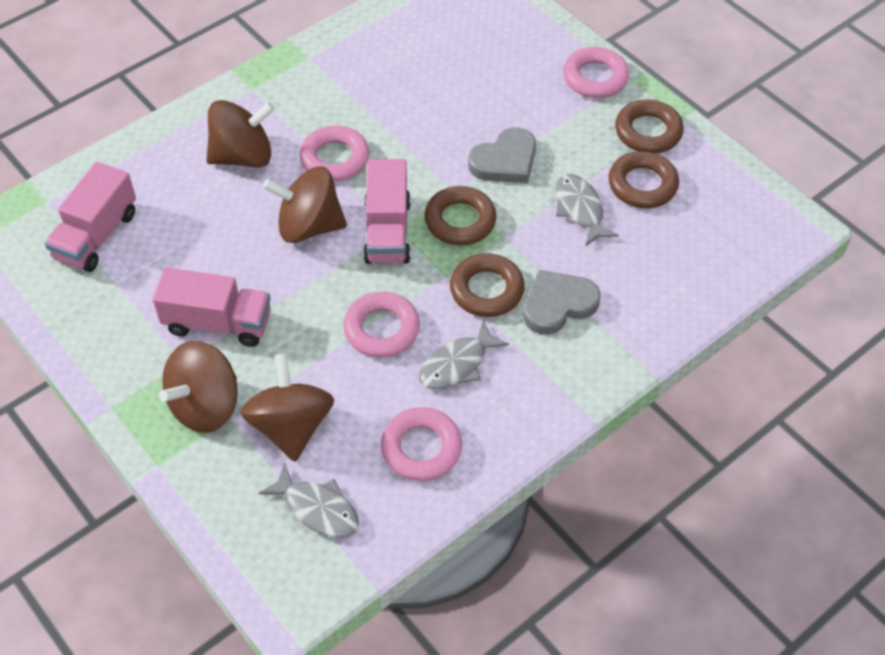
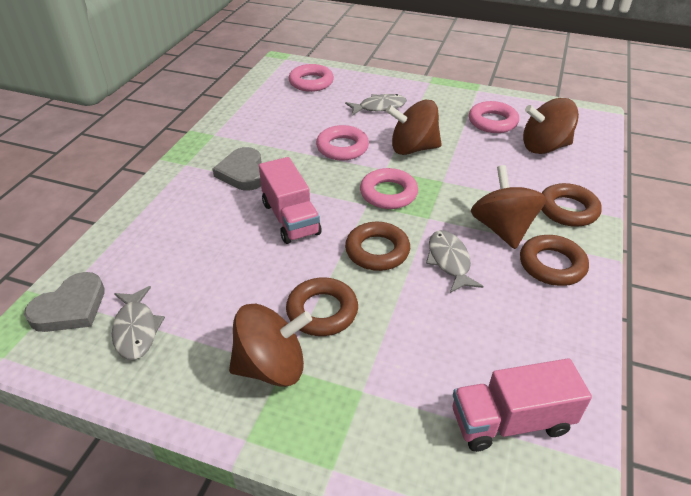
pink truck: [45,162,136,272] [153,268,271,347] [363,159,411,264] = 3 -> [259,157,321,244] [453,359,592,452] = 2

